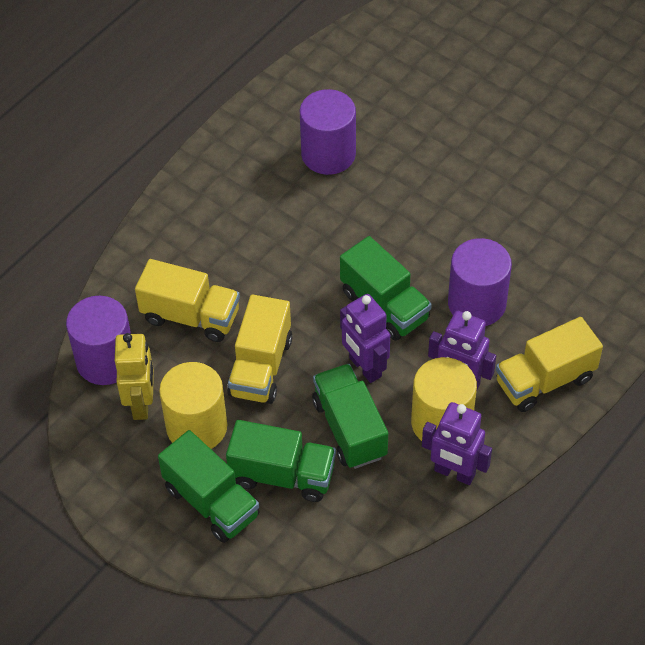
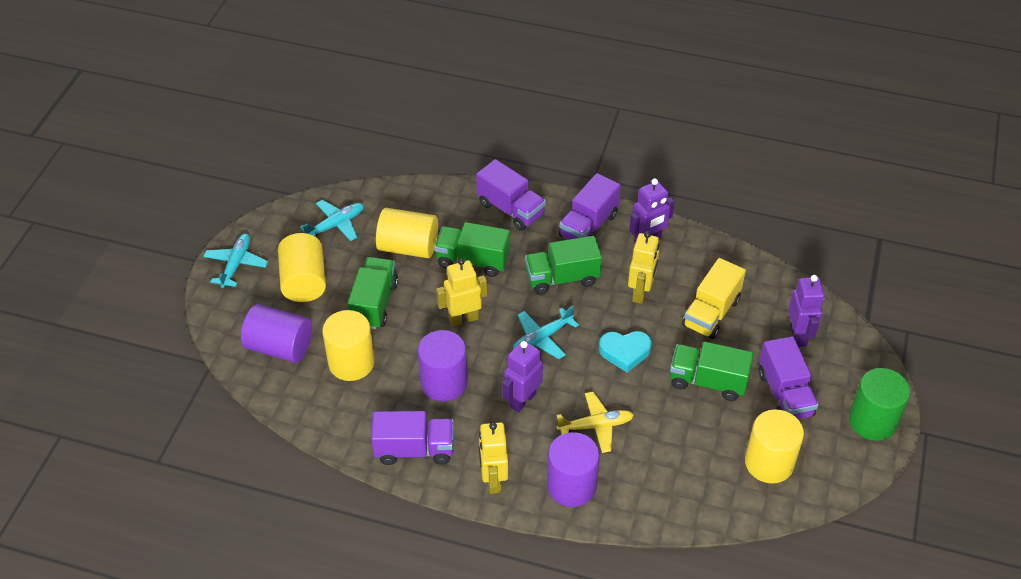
green cylinder: none = 0 -> [849,368,910,441] = 1
purple truck: none = 0 -> [371,411,454,465] [476,159,546,231] [559,173,621,240] [758,336,818,419] = 4
turquoise heart: none = 0 -> [599,331,652,373] = 1
turquoise plane: none = 0 -> [203,233,268,288] [300,200,364,241] [513,306,579,359] = 3
yellow cylinder: [159,362,227,449] [411,357,477,441] = 2 -> [278,233,326,302] [322,310,375,381] [376,208,438,258] [745,409,804,483] = 4
yellow plane: none = 0 -> [556,392,634,453] = 1
yellow robot: [115,333,154,420] = 1 -> [436,258,487,327] [479,422,508,494] [628,231,659,304] = 3
yellow truck: [135,259,240,342] [227,295,292,404] [496,317,603,412] = 3 -> [682,258,746,339] = 1

